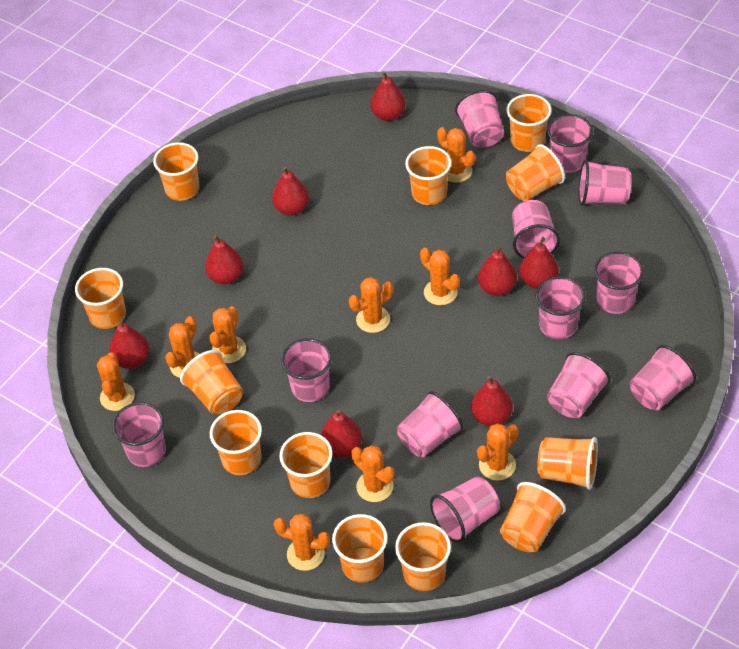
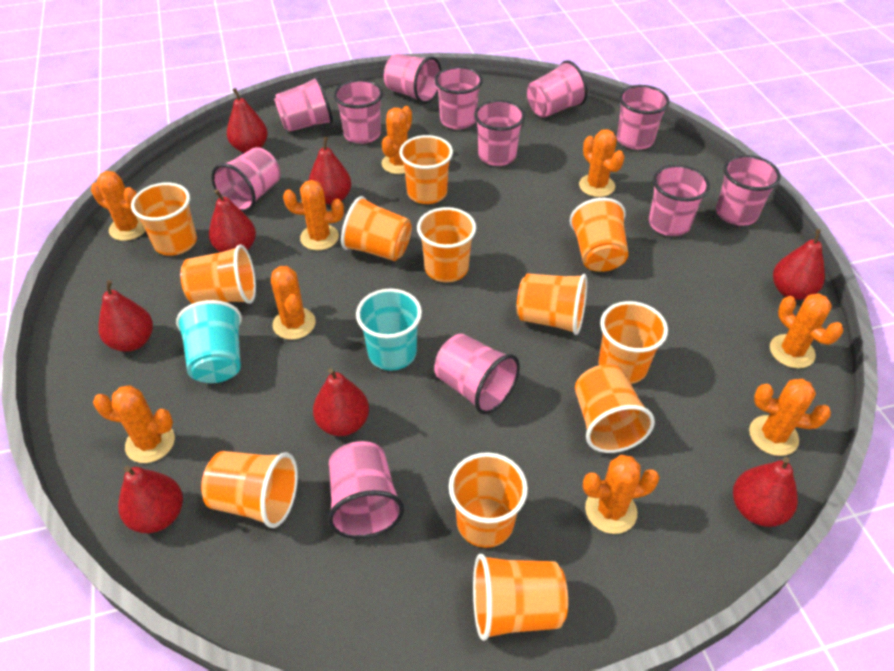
turquoise cup: none = 0 -> [176,300,242,383] [356,288,422,371] = 2

